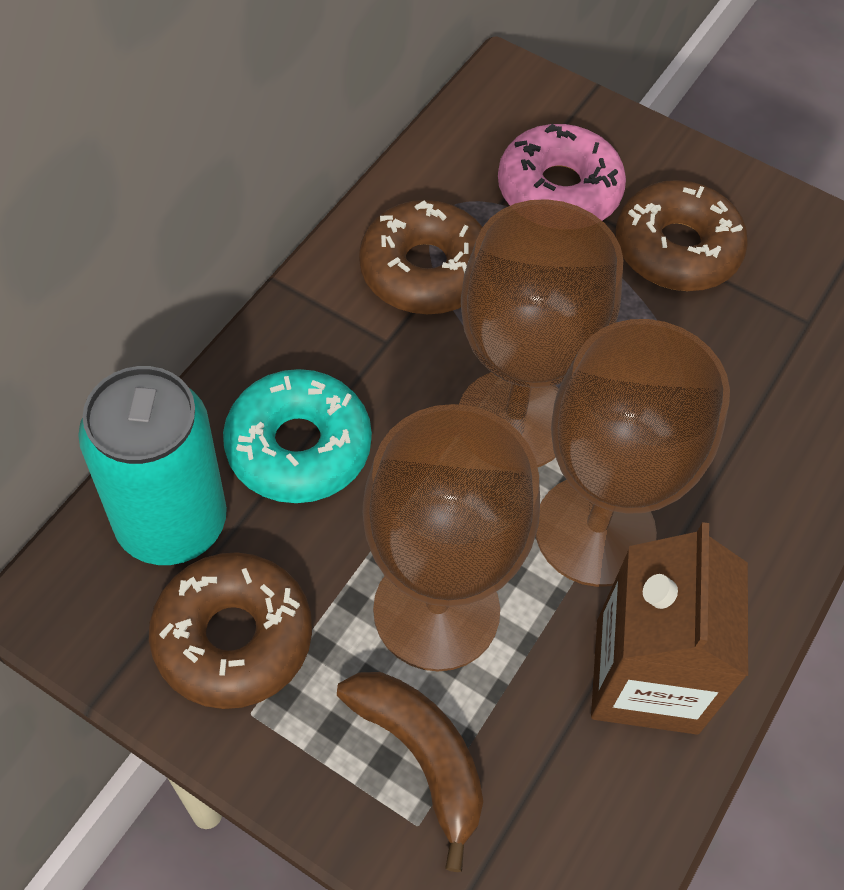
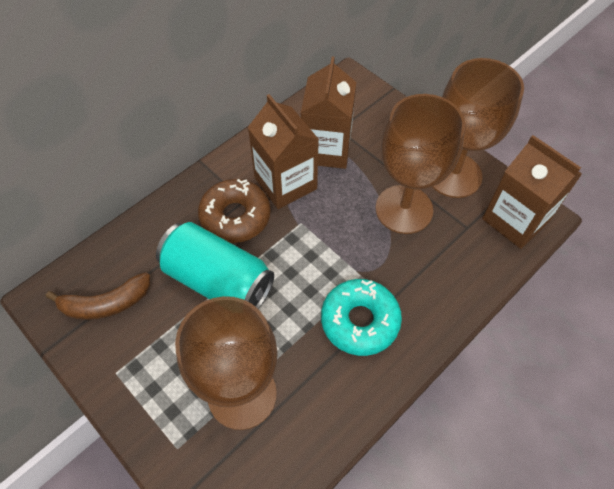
brown carton: [591,522,748,735] = 1 -> [248,94,319,209] [301,56,356,169] [482,135,582,249] = 3
brown donut: [149,552,312,709] [359,200,482,314] [616,180,748,291] = 3 -> [198,179,271,243] = 1
pink donut: [498,124,626,221] = 1 -> none = 0

